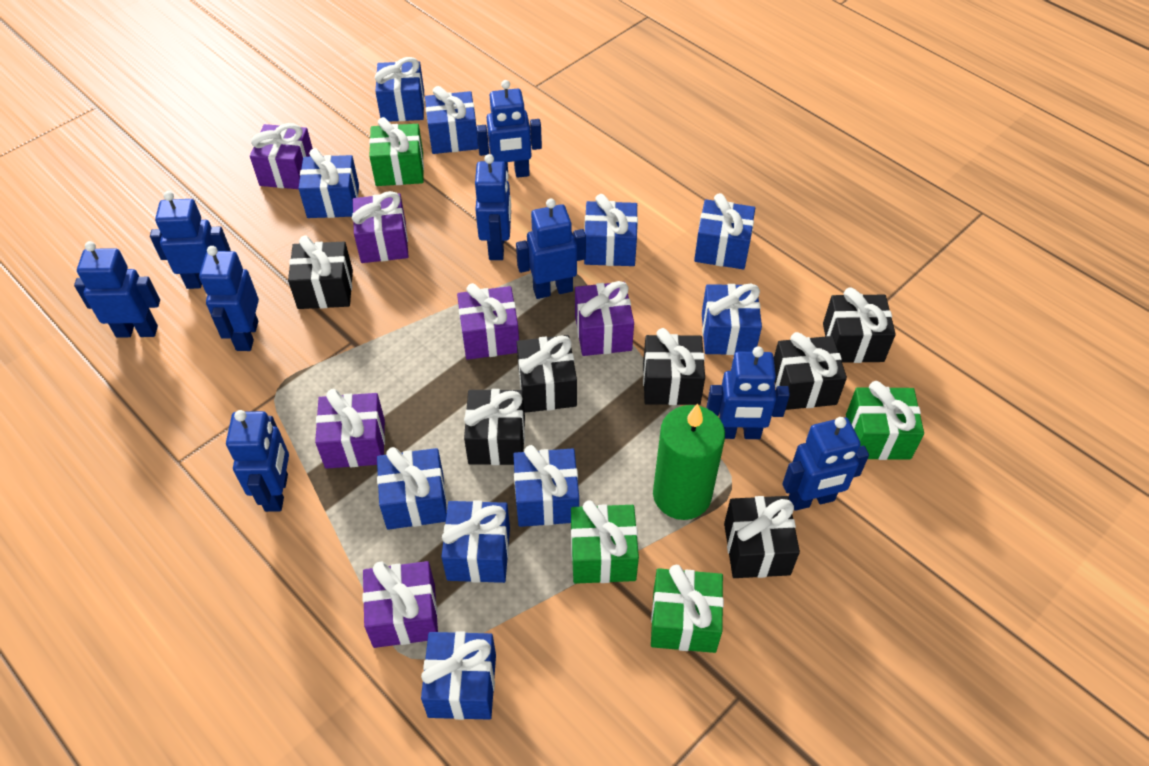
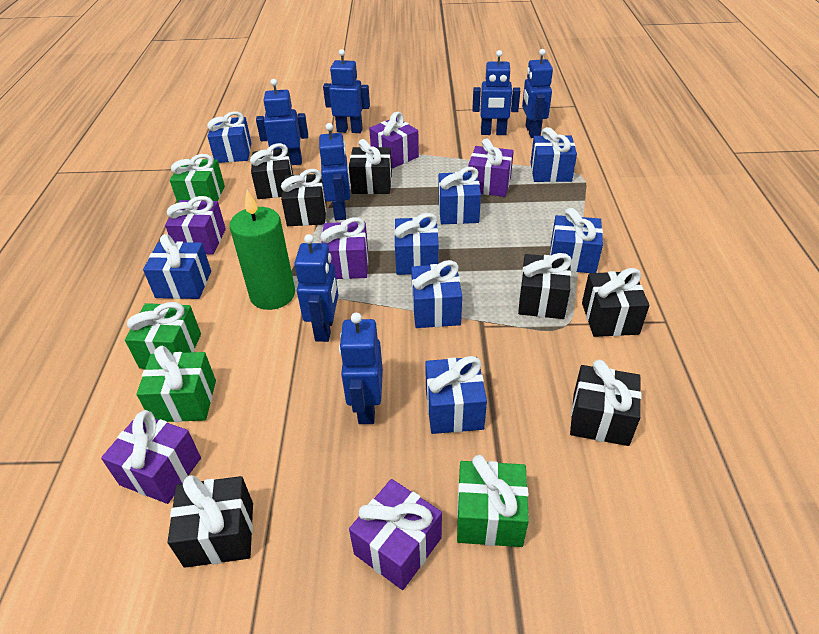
blue gift: [298,148,359,218] [375,57,425,121] [377,447,447,530] [421,631,496,720] [425,86,478,154] [441,501,510,583] [513,445,579,527] [584,194,638,266] [694,193,755,269] [702,284,762,355] = 10 -> [143,234,211,299] [207,111,251,163] [394,213,439,275] [411,260,462,328] [425,356,487,434] [438,167,481,224] [531,127,577,182] [550,208,603,273] = 8
blue robot: [74,241,160,338] [150,191,231,289] [199,246,259,351] [226,410,289,512] [475,154,511,260] [476,80,542,178] [516,199,586,299] [706,346,790,439] [782,417,869,511] = 9 -> [256,79,308,165] [295,234,338,342] [319,123,350,220] [323,49,370,133] [339,313,383,424] [472,50,520,135] [522,49,553,138] = 7

